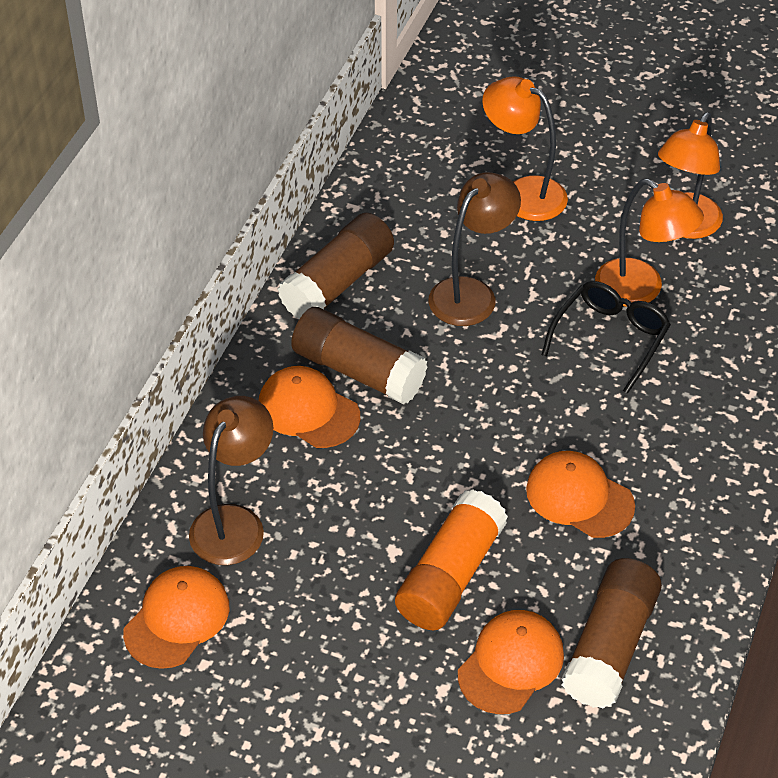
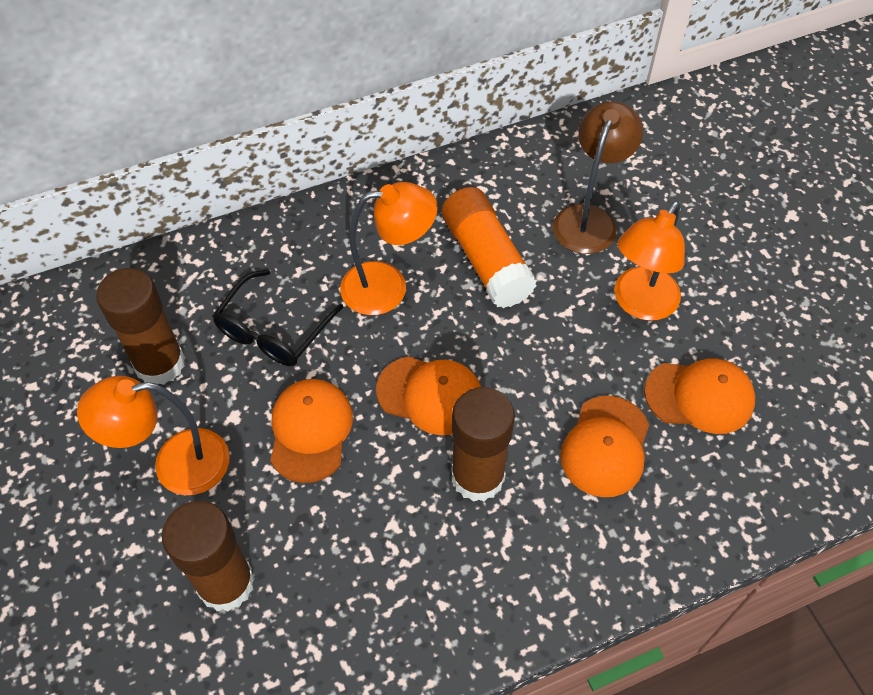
brown lamp: [189,396,273,565] [429,172,521,326] = 2 -> [553,101,643,254] = 1

